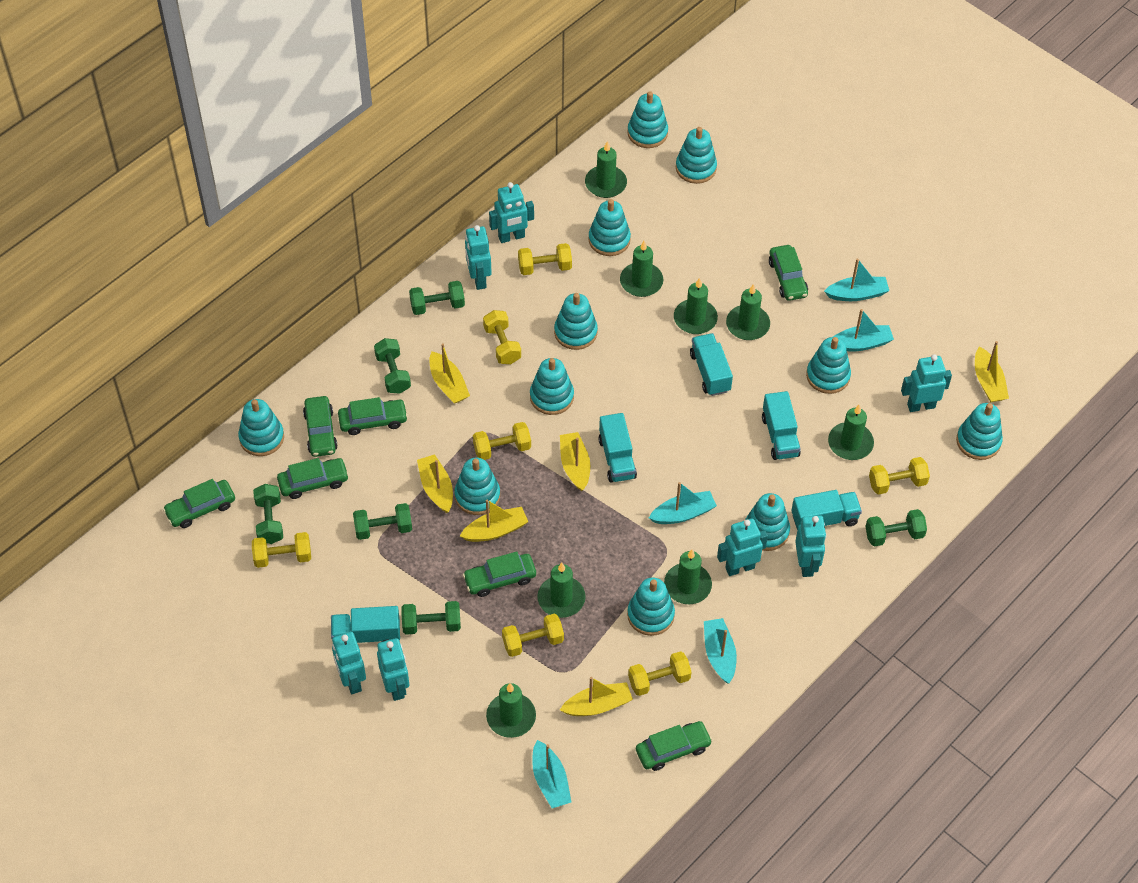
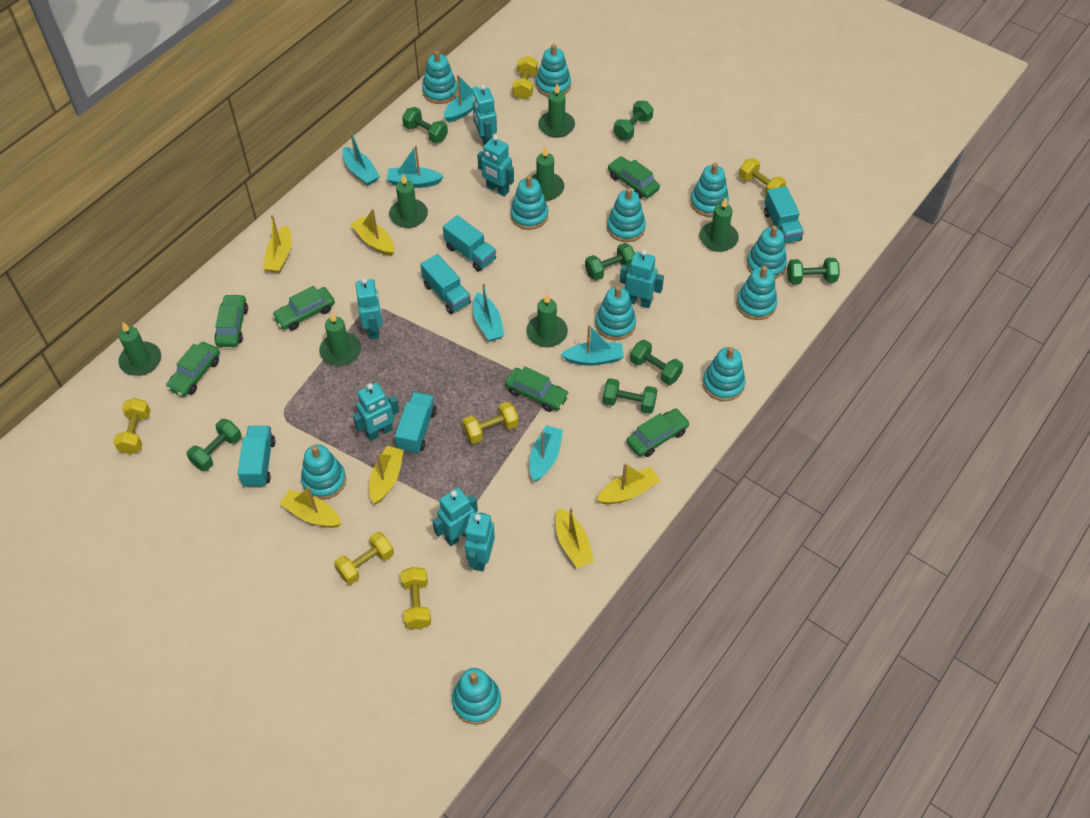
green candle: [486,683,536,738] [537,563,586,618] [585,141,627,198] [620,241,663,297] [664,549,712,604] [674,278,718,334] [726,284,770,340] [828,405,874,460] = 8 -> [119,322,161,376] [319,312,361,366] [389,174,428,228] [526,294,568,347] [531,146,564,201] [538,84,575,138] [699,198,739,252] = 7
green car: [163,479,235,528] [277,458,349,499] [303,396,338,457] [338,397,408,435] [462,552,536,597] [636,721,712,771] [769,245,808,301] = 7 -> [166,342,220,397] [214,294,248,347] [272,286,335,331] [505,366,569,412] [608,156,660,199] [627,408,690,457] = 6
green dumbbell: [253,484,283,544] [353,503,412,540] [374,338,411,394] [401,601,461,635] [409,281,465,315] [865,509,927,546] = 6 -> [187,419,242,471] [402,107,448,143] [585,243,635,281] [602,378,657,414] [614,101,653,140] [630,340,683,385] [787,258,840,284] = 7
turquoise boat: [532,740,571,808] [649,482,717,524] [704,618,737,683] [824,259,889,301] [833,309,894,351] = 5 -> [343,131,380,186] [387,145,444,188] [444,75,480,123] [473,283,505,341] [529,425,563,482] [561,325,624,366] = 6
yellow dumbbell: [252,532,311,568] [473,422,531,460] [483,310,521,364] [502,614,564,657] [518,243,572,275] [628,651,692,696] [869,457,930,495] = 7 -> [113,398,150,454] [334,532,394,585] [401,567,431,629] [462,402,519,444] [512,56,538,99] [739,158,786,196] = 6

